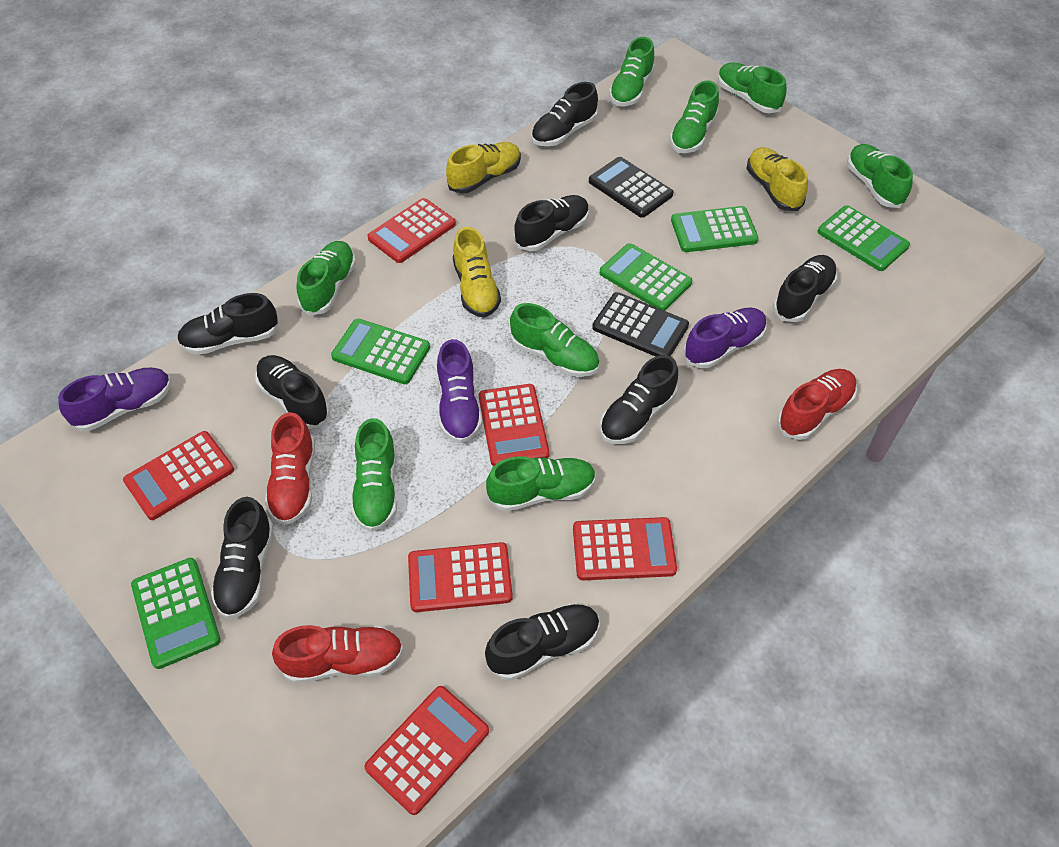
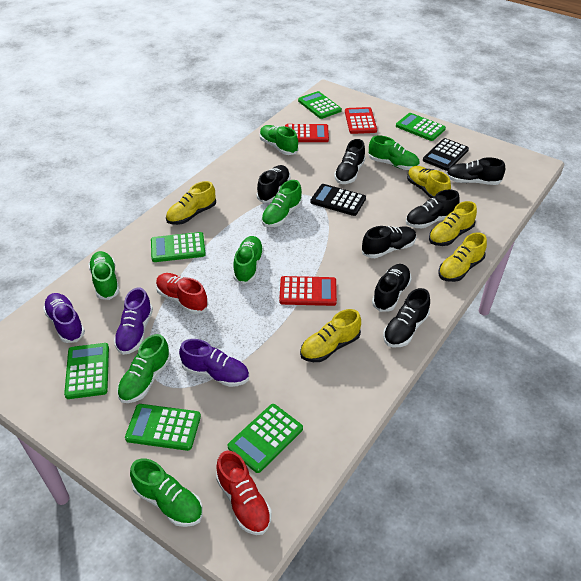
black shoe: [177,293,279,355] [211,497,274,619] [255,355,330,429] [485,604,600,681] [514,195,589,251] [531,82,598,146] [600,355,678,444] [773,255,837,322] = 8 -> [256,165,291,203] [334,139,366,184] [362,226,416,258] [372,264,412,312] [383,288,430,348] [406,189,460,228] [446,157,505,185] = 7
green calculator: [131,558,221,669] [331,319,430,384] [599,243,692,311] [671,206,759,252] [817,205,910,271] = 5 -> [64,343,109,399] [125,404,201,451] [151,232,206,262] [228,404,303,473] [298,91,342,119] [396,113,446,141] = 6
green shoe: [297,241,356,316] [351,418,397,532] [486,456,596,512] [510,303,600,377] [609,37,655,106] [670,80,719,153] [718,63,787,113] [847,144,913,208] = 8 -> [88,251,120,300] [117,334,171,403] [130,458,203,527] [233,236,264,284] [259,125,299,155] [261,180,302,227] [368,135,420,170] = 7
red calculator: [123,431,234,520] [365,686,489,815] [367,198,456,263] [408,542,513,612] [479,384,550,466] [573,517,677,580] = 6 -> [279,276,337,306] [285,124,329,142] [345,107,377,134] = 3
red shoe: [265,412,315,525] [272,625,403,683] [777,369,857,440] = 3 -> [156,273,208,314] [216,450,272,535] = 2
yellow shoe: [446,142,521,194] [453,227,501,318] [747,147,808,211] = 3 -> [166,181,216,225] [300,309,361,362] [407,166,451,198] [429,201,477,246] [438,232,487,282] = 5

